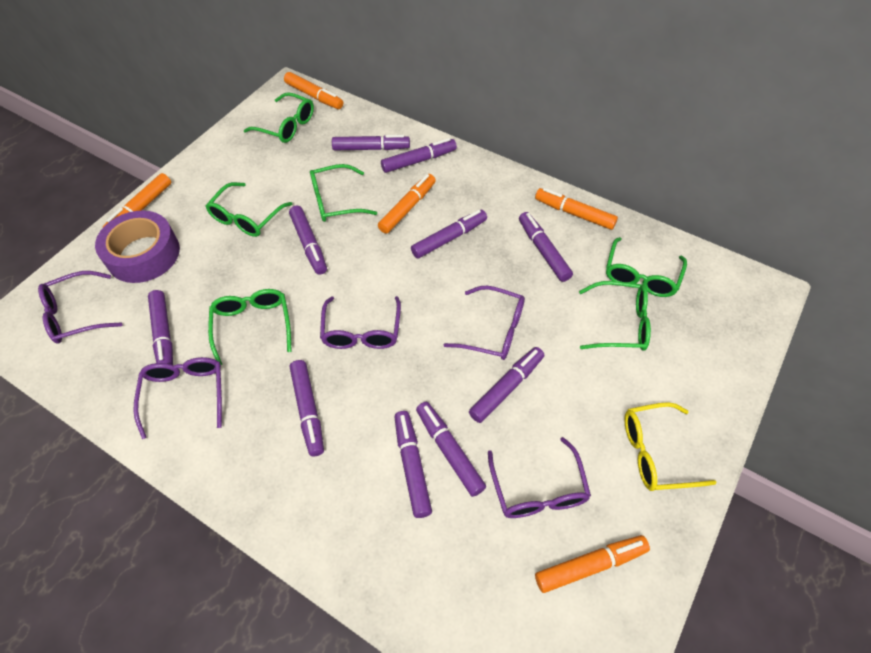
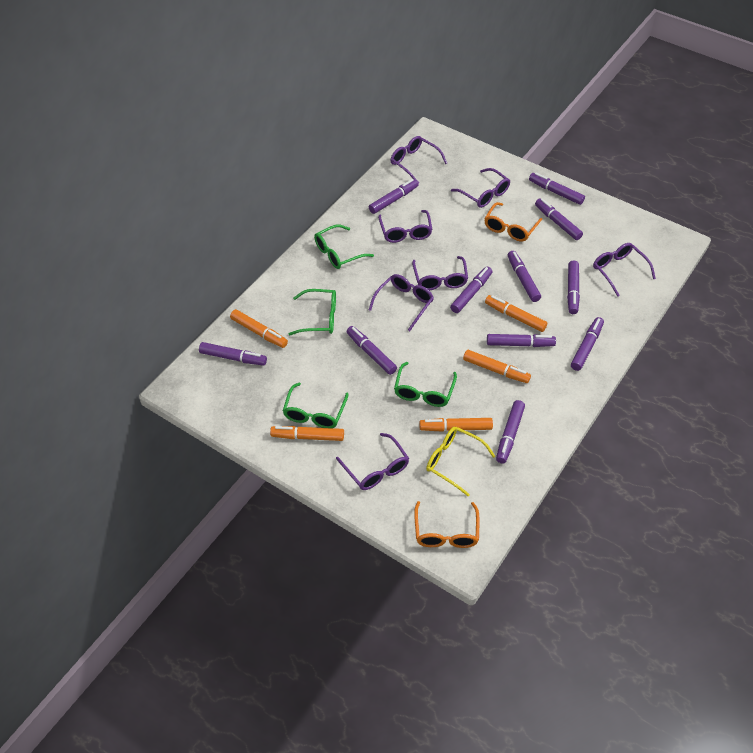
green glasses: [206,182,292,237] [208,289,292,365] [244,92,314,143] [310,164,377,222] [579,281,651,351] [606,237,687,297] = 6 -> [283,383,349,428] [289,289,336,336] [314,225,374,269] [394,362,457,407] = 4
orange glasses: none = 0 -> [414,501,479,548] [484,202,542,242] = 2
purple glasses: [38,271,123,343] [133,357,222,439] [320,296,401,349] [444,286,525,360] [488,437,591,518] = 5 -> [336,433,409,490] [369,274,434,331] [378,210,432,243] [390,136,447,184] [412,256,468,291] [451,168,510,208] [593,243,656,297] = 7
purple marker: [148,290,173,365] [289,206,327,275] [290,360,324,456] [332,135,410,151] [381,138,457,173] [394,411,432,518] [411,210,487,259] [416,402,486,497] [469,347,544,423] [519,212,573,282] = 10 -> [199,342,267,366] [347,326,397,375] [369,179,419,214] [450,267,492,313] [487,334,556,347] [496,400,525,464] [508,251,541,302] [529,173,585,205] [535,198,583,240] [567,260,580,314] [571,317,604,371] = 11
purple tape: [95,210,180,283] = 1 -> none = 0

